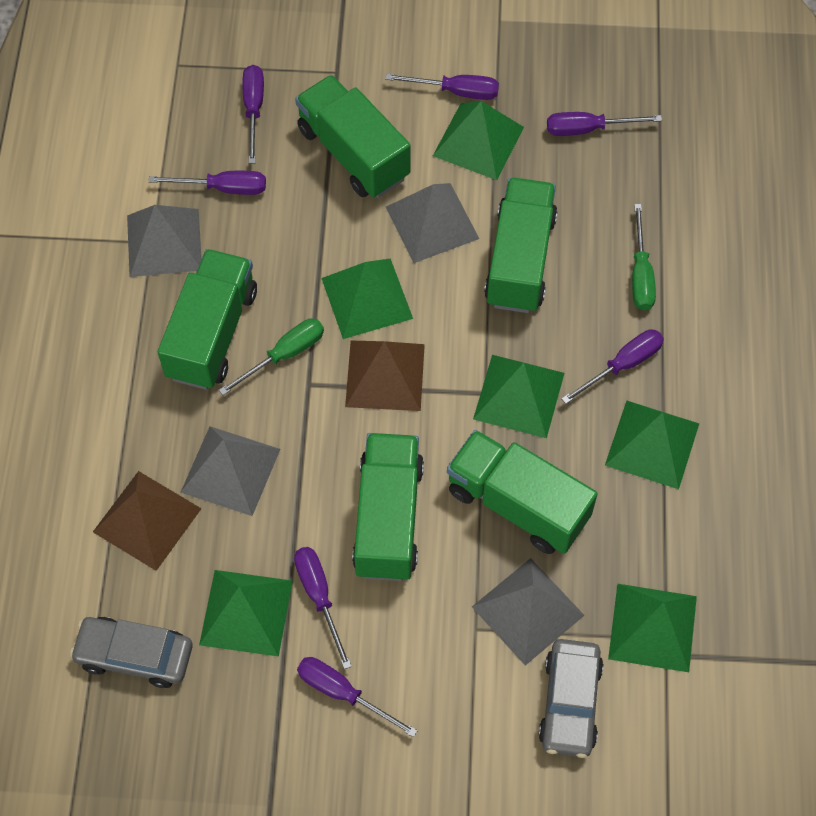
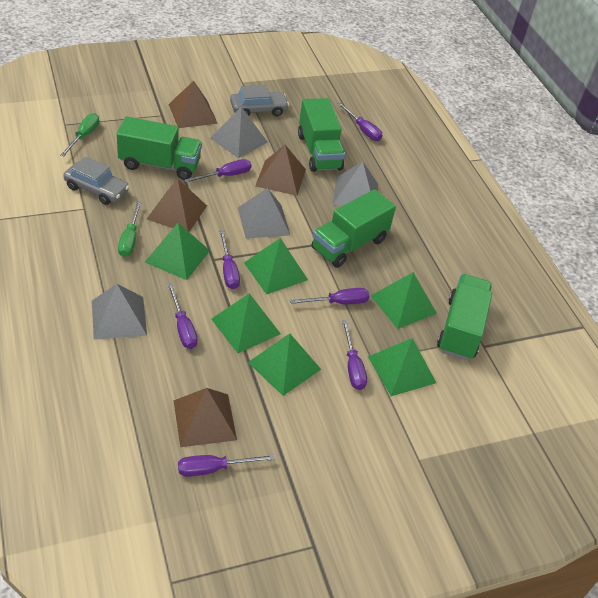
brown pyramid: [93,471,202,571] [345,341,425,411] = 2 -> [147,178,207,232] [168,81,218,128] [174,388,237,447] [255,145,306,196] = 4
green truck: [158,249,257,390] [295,75,411,198] [352,433,424,581] [447,430,598,554] [484,177,558,313] = 5 -> [117,117,202,180] [298,98,345,172] [312,189,396,268] [437,274,492,360] = 4

